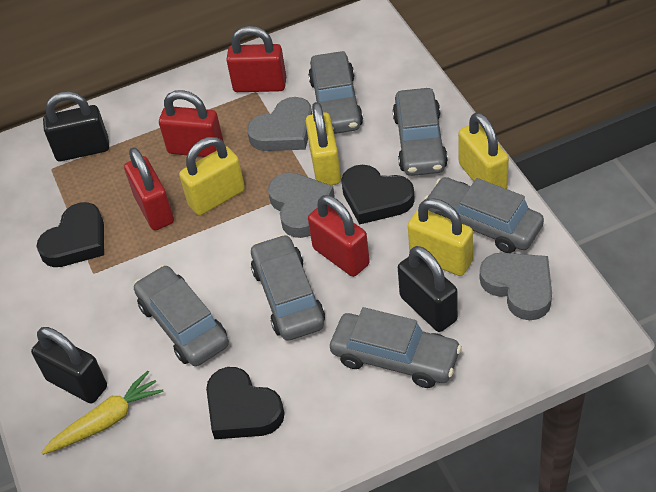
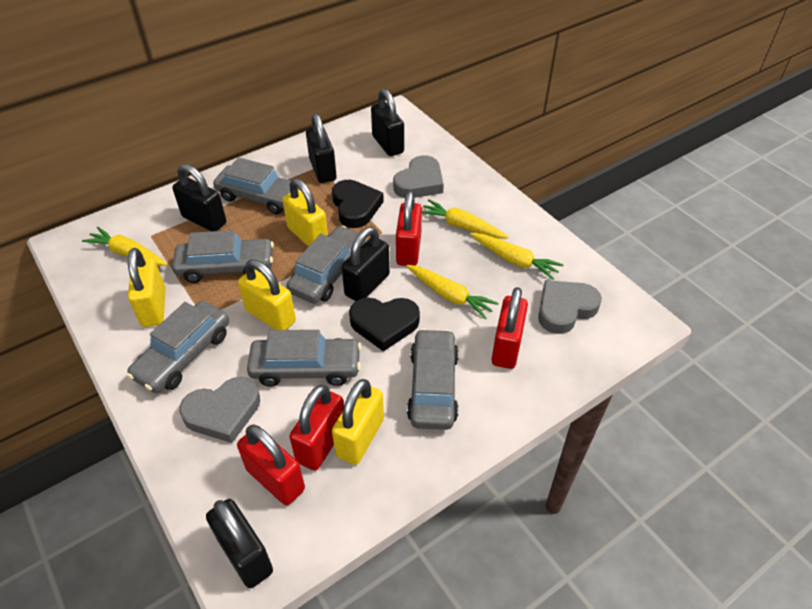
black heart: [36,202,104,267] [206,367,285,439] [341,165,415,225] = 3 -> [332,180,384,228] [349,298,420,352] = 2
black padlock: [31,327,107,404] [43,91,109,161] [398,246,458,332] = 3 -> [172,164,226,231] [206,499,273,588] [306,113,337,183] [342,227,390,301] [371,89,404,156] = 5
yellow carrot: [41,371,164,455] = 1 -> [82,227,167,266] [406,265,499,319] [422,199,509,239] [470,233,563,280] = 4

